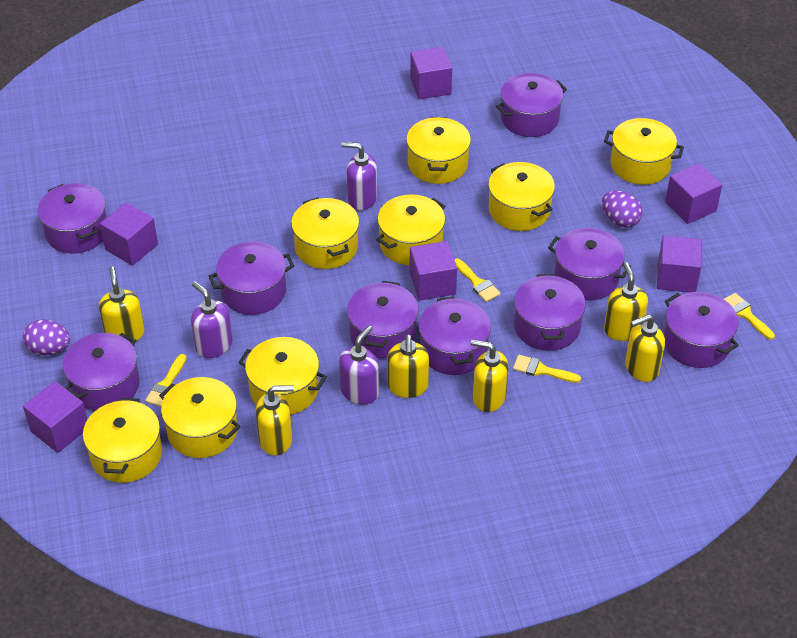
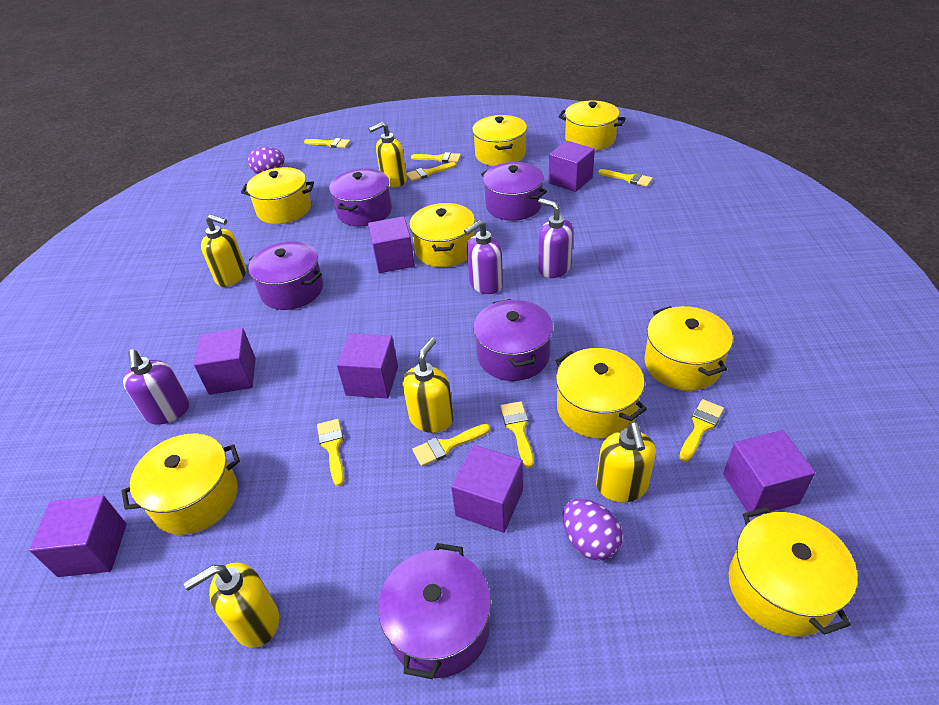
purple cube: [23,381,87,453] [100,202,158,266] [410,47,452,99] [410,241,457,301] [657,235,702,293] [665,163,722,224] = 6 -> [29,496,127,577] [194,328,256,395] [337,333,398,398] [368,216,415,273] [451,445,523,533] [548,141,595,192] [723,430,815,517] = 7
purple pot: [38,183,107,254] [63,333,140,411] [209,241,294,315] [347,281,419,358] [419,297,491,375] [496,73,567,137] [514,274,586,351] [548,228,631,300] [664,292,739,368] = 9 -> [248,241,323,310] [329,168,392,227] [378,543,491,679] [473,299,553,381] [481,162,547,221] = 5
yellow brush: [145,354,186,407] [454,258,501,302] [513,355,581,383] [724,293,775,340] = 4 -> [304,138,350,148] [317,419,344,486] [406,162,456,181] [411,152,461,163] [412,424,490,467] [500,401,534,468] [598,169,653,187] [679,399,724,462] = 8
yellow soap dispenser: [99,266,145,343] [256,385,294,456] [387,335,429,398] [471,340,508,412] [604,262,648,341] [625,314,665,382] = 6 -> [184,562,279,648] [201,214,246,287] [369,122,407,187] [402,338,454,433] [596,422,656,502] = 5

